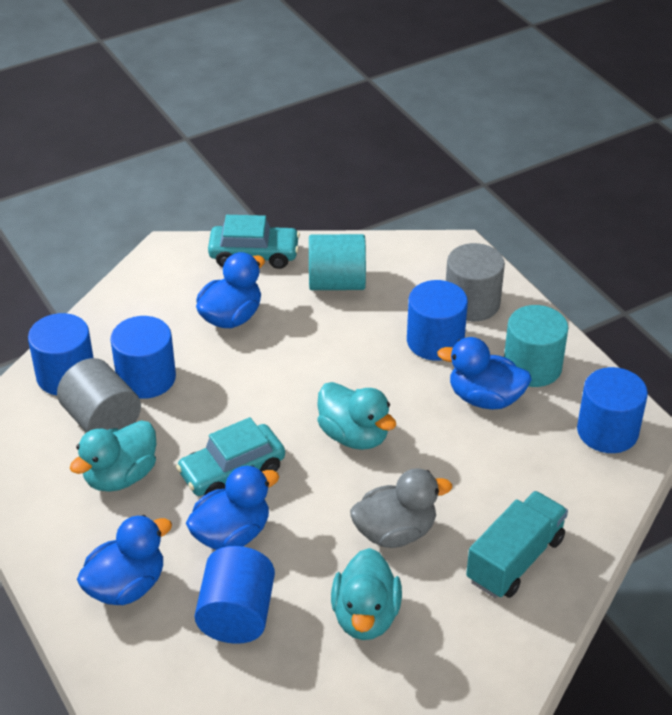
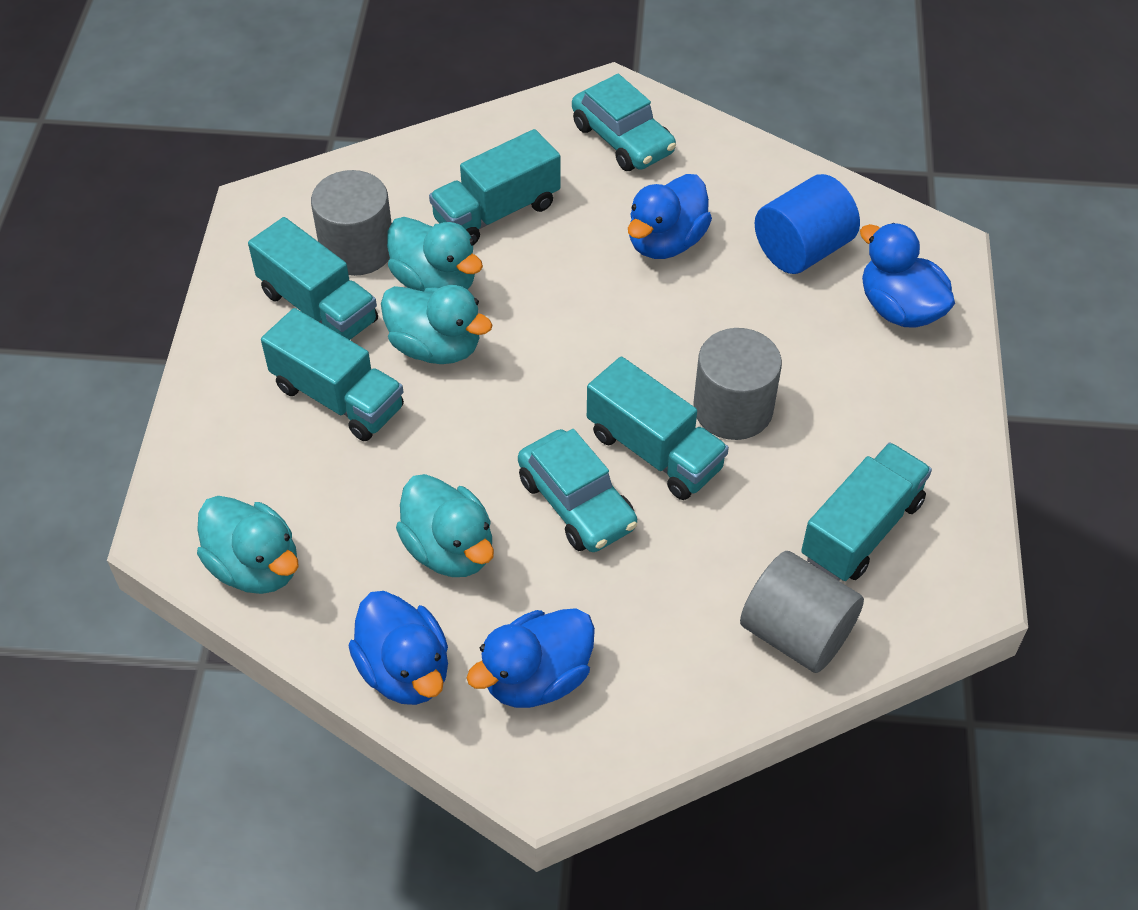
blue cylinder: [28,313,94,395] [110,316,176,399] [194,546,275,644] [407,280,468,361] [577,367,648,453] = 5 -> [755,174,860,274] = 1
grey cylinder: [57,358,141,433] [446,243,505,321] = 2 -> [311,170,392,276] [693,328,782,440] [740,551,864,673] = 3
grey duck: [350,468,452,548] = 1 -> none = 0
turquoise cylinder: [309,234,366,290] [504,305,568,387] = 2 -> none = 0
turquoise duck: [70,420,156,492] [317,382,396,450] [331,548,402,640] = 3 -> [197,496,299,594] [381,285,492,364] [387,217,483,291] [396,474,494,577] = 4
turquoise truck: [466,491,568,598] = 1 -> [248,217,378,340] [261,308,404,441] [429,129,561,245] [587,357,729,500] [801,443,932,581] = 5

